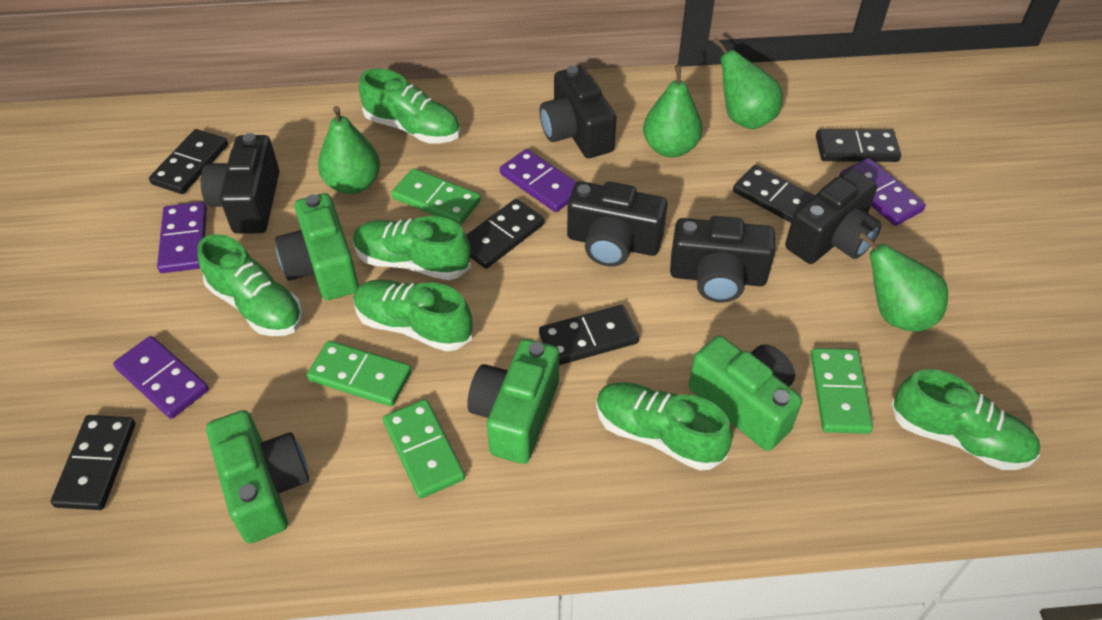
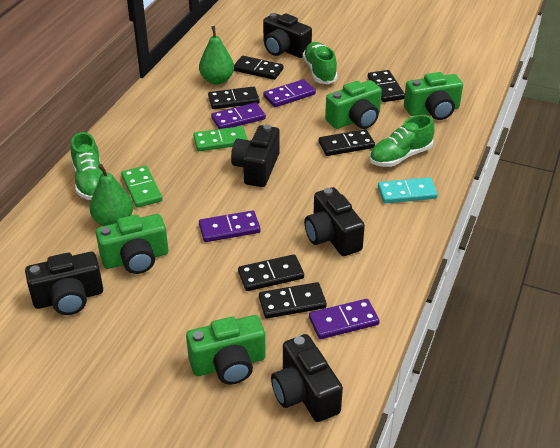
green domino: [307,341,412,406] [383,399,465,499] [391,168,481,225] [810,348,873,434] = 4 -> [121,166,162,208] [193,126,248,151] = 2
green pear: [318,106,380,194] [643,65,702,157] [712,37,783,129] [858,232,948,331] = 4 -> [89,164,133,226] [199,26,234,85] = 2
green shoe: [197,234,303,336] [353,216,471,280] [353,279,473,352] [359,68,460,144] [596,382,733,471] [891,369,1040,470] = 6 -> [71,132,103,200] [303,42,338,84] [369,115,435,167] = 3
turquoise domino: none = 0 -> [378,177,438,203] = 1

